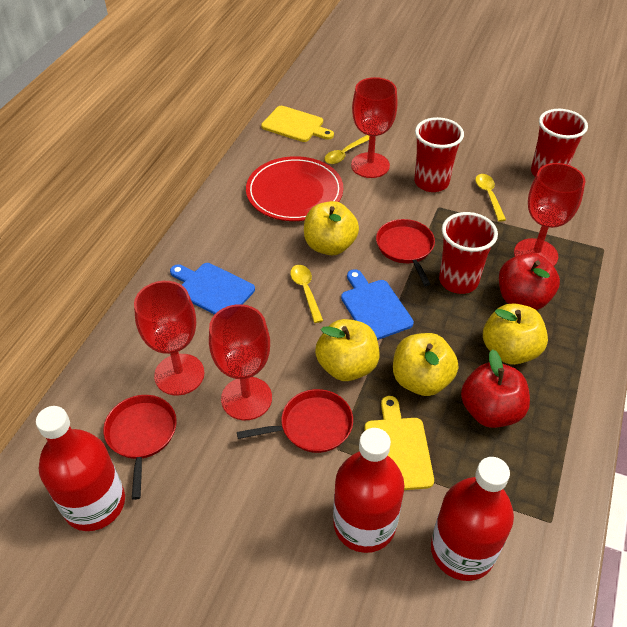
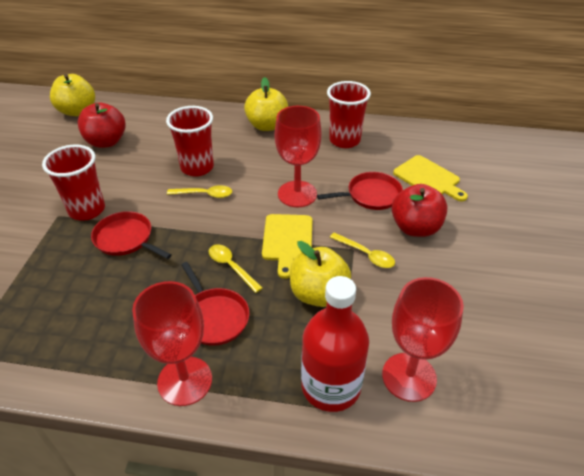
blue cutting board: [170,263,255,315] [341,269,414,340] = 2 -> none = 0
red bottle: [36,406,125,531] [333,428,404,553] [431,457,514,581] = 3 -> [301,276,369,412] = 1
red goblet: [134,281,204,396] [209,304,272,420] [351,77,398,178] [514,163,585,266] = 4 -> [132,281,212,406] [275,106,321,207] [382,277,464,402] = 3
red plate: [246,156,343,221] = 1 -> none = 0
yellow apple: [304,201,359,255] [315,319,379,381] [393,333,458,396] [483,303,548,365] = 4 -> [50,74,95,116] [244,77,288,131] [290,241,351,307] = 3

